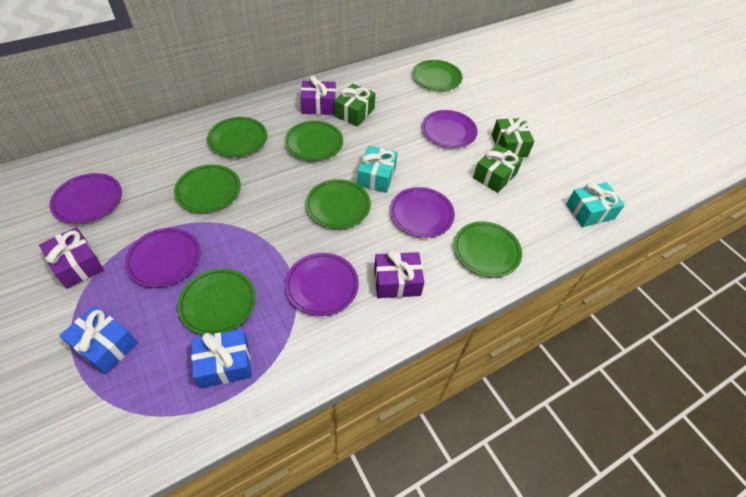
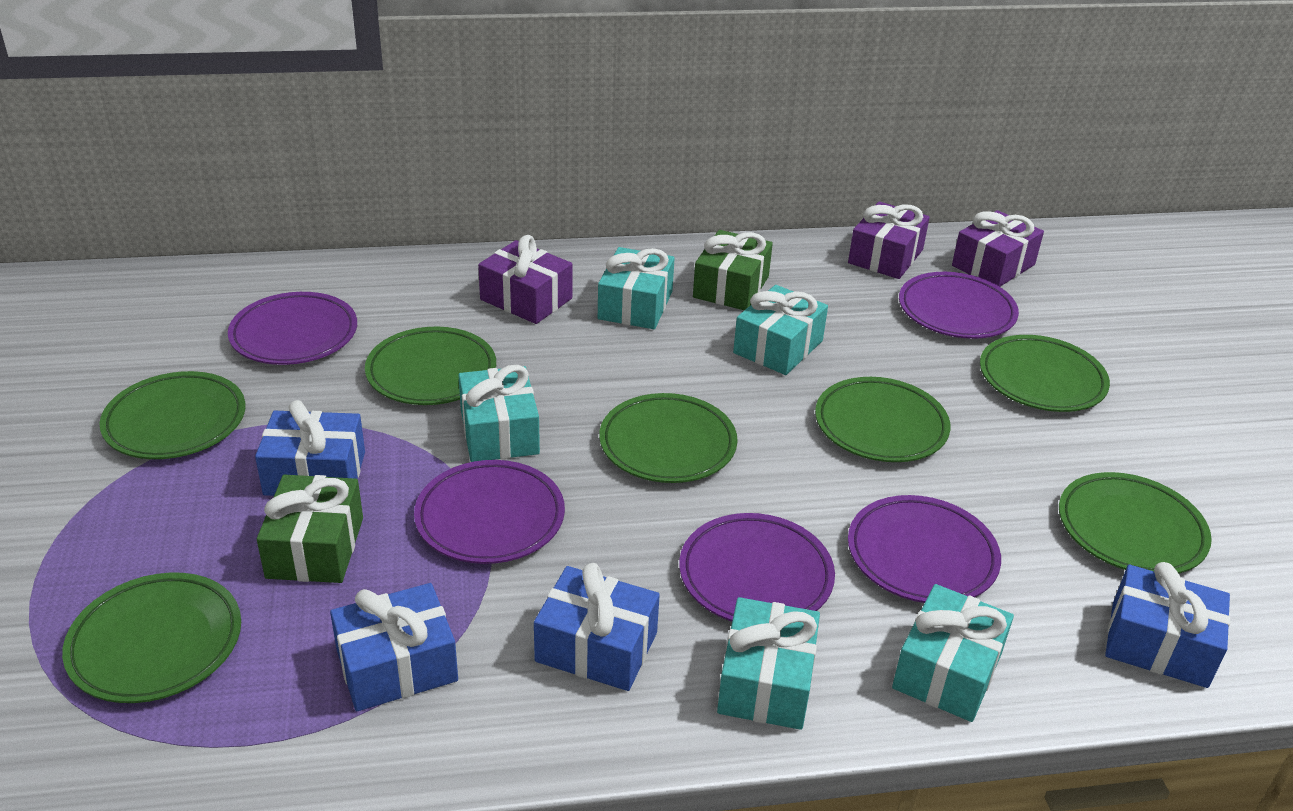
blue gift: [59,306,138,374] [191,329,252,388] = 2 -> [255,400,365,496] [330,583,458,711] [534,563,660,691] [1105,562,1230,688] = 4
green gift: [334,83,376,127] [473,144,523,193] [492,118,534,157] = 3 -> [257,475,363,583] [693,230,773,310] = 2
turquoise gift: [357,146,398,193] [566,182,625,227] = 2 -> [458,365,540,462] [598,247,675,329] [717,597,820,730] [733,285,828,375] [892,584,1014,722] = 5

